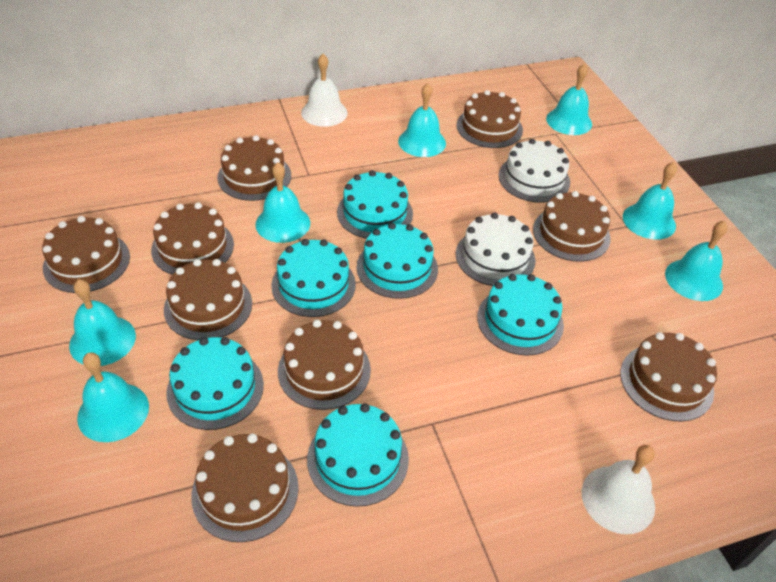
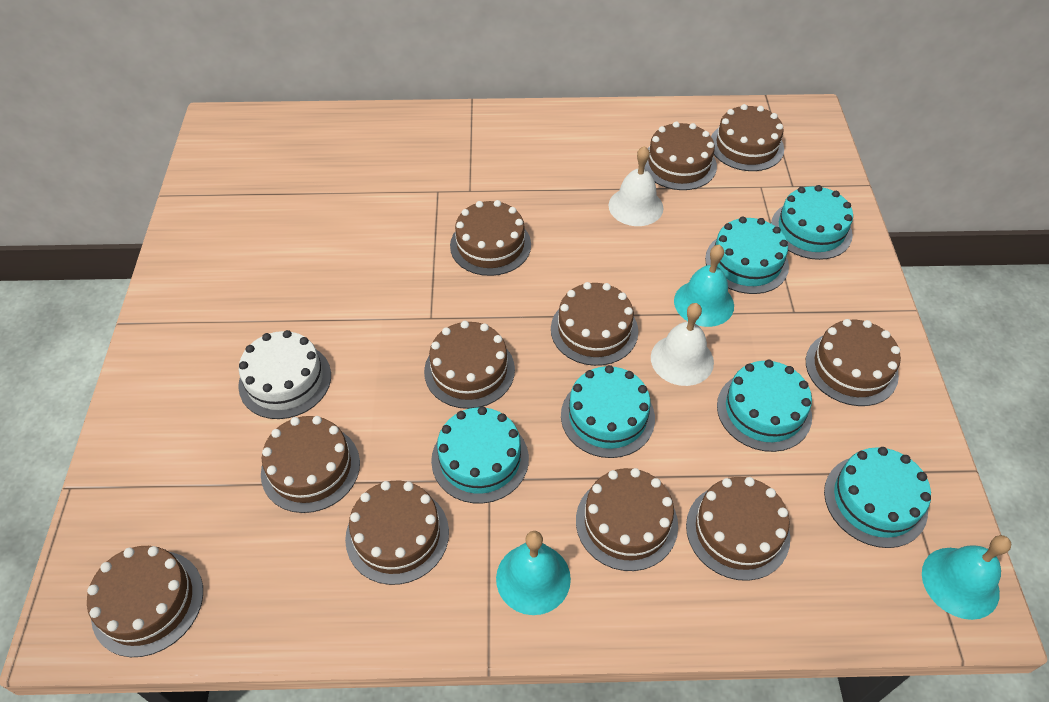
brown cake: [42,216,130,293] [151,202,234,275] [164,259,252,340] [191,434,299,542] [217,135,291,201] [278,320,371,410] [456,90,523,148] [533,191,610,262] [620,332,717,422] = 9 -> [87,546,203,657] [261,416,360,513] [345,481,449,585] [424,321,515,409] [450,200,531,276] [551,282,638,366] [576,468,678,571] [644,121,717,190] [686,477,790,581] [711,104,784,171] [806,319,901,406] = 11
turquoise bell: [69,279,136,366] [77,352,149,442] [255,162,310,243] [398,83,446,157] [546,63,592,135] [623,162,677,240] [665,221,728,301] = 7 -> [496,531,571,615] [674,245,734,327] [922,535,1011,620] = 3
white cake: [456,213,536,286] [499,139,570,203] = 2 -> [238,330,331,419] = 1

